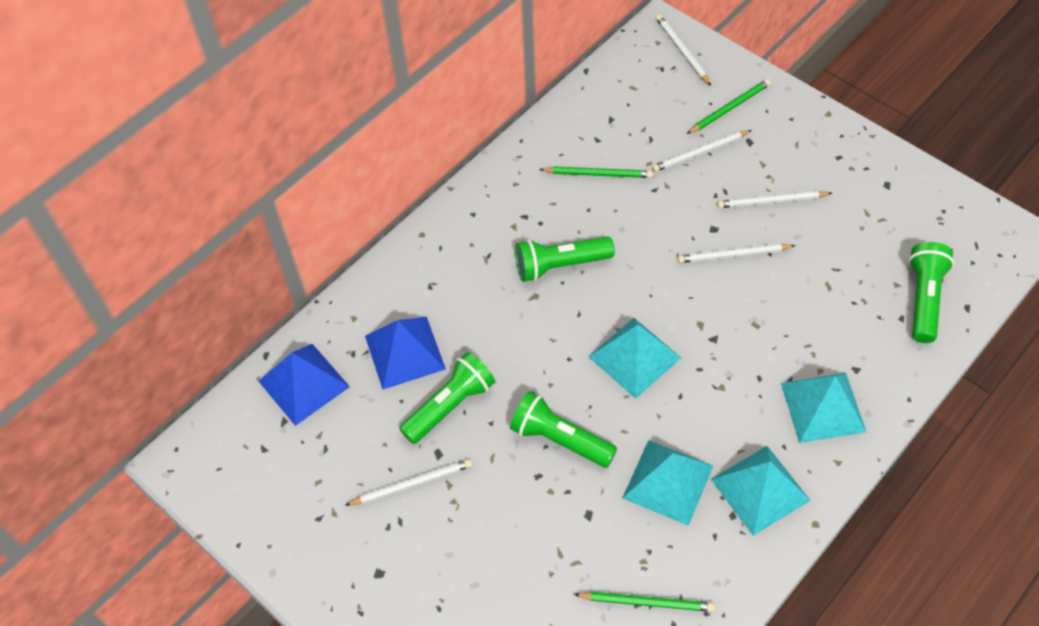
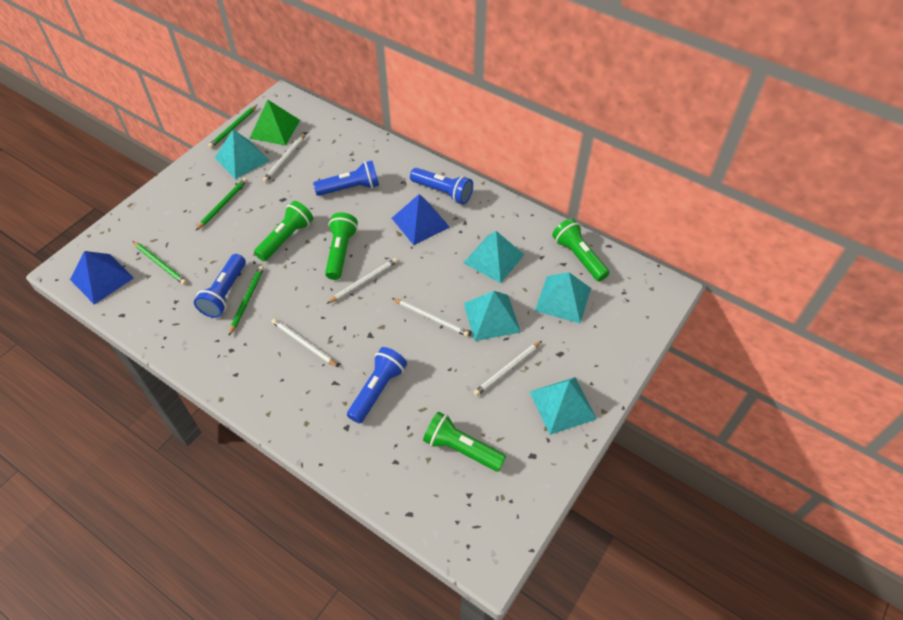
blue flashlight: none = 0 -> [194,254,246,318] [313,161,379,196] [347,347,407,423] [410,168,473,204] = 4
green pencil: [539,166,653,178] [574,591,715,612] [687,79,771,134] = 3 -> [133,241,187,285] [195,178,248,231] [208,105,257,148] [229,266,264,336] = 4
green pyramid: none = 0 -> [249,100,300,145] = 1
turquoise pyramid: [588,318,681,399] [623,440,713,526] [711,446,811,536] [781,373,866,443] = 4 -> [215,130,270,179] [464,231,524,283] [464,291,521,341] [530,377,597,435] [535,272,591,324] = 5

